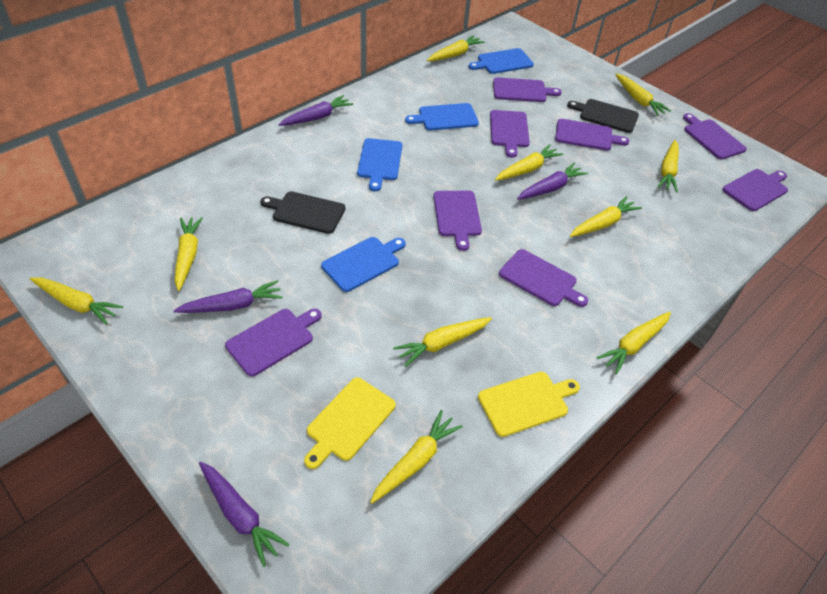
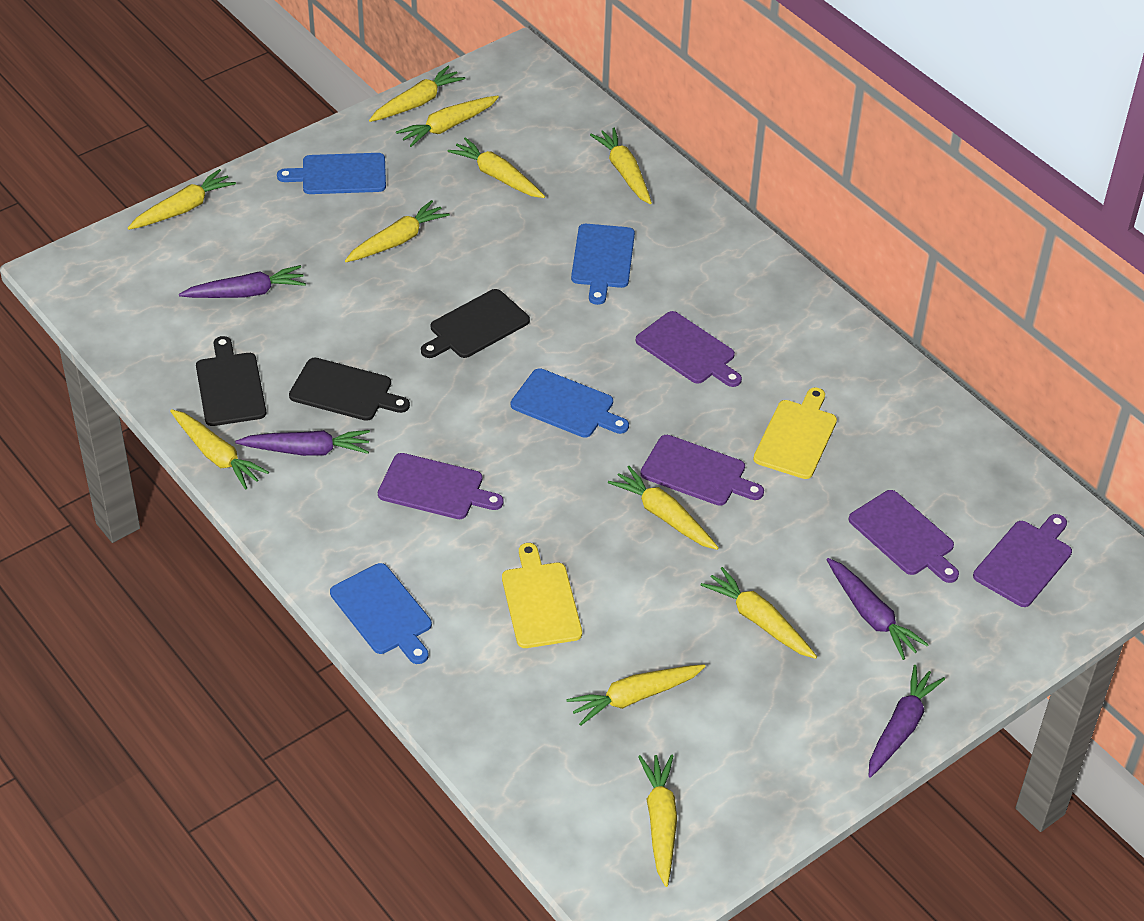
black cutting board: [260,191,346,234] [567,99,639,133] = 2 -> [196,336,266,426] [289,358,410,421] [421,289,530,358] = 3
purple cutting board: [225,309,322,377] [433,191,482,251] [490,110,530,157] [493,77,562,102] [499,249,588,307] [555,119,629,151] [683,113,747,159] [722,169,788,211] = 8 -> [378,453,504,519] [636,311,742,387] [640,435,764,506] [849,490,959,583] [973,514,1072,607] = 5
yellow carrot: [30,277,123,325] [175,217,203,291] [370,410,463,504] [393,317,492,367] [427,35,485,61] [495,144,563,181] [570,196,642,237] [596,312,671,374] [615,74,671,116] [657,140,679,193] = 10 -> [128,169,236,230] [170,409,269,490] [345,200,450,262] [369,66,466,122] [396,96,499,147] [447,137,545,198] [566,664,706,726] [590,128,652,204] [608,466,719,550] [638,754,677,887] [701,567,817,659] = 11

